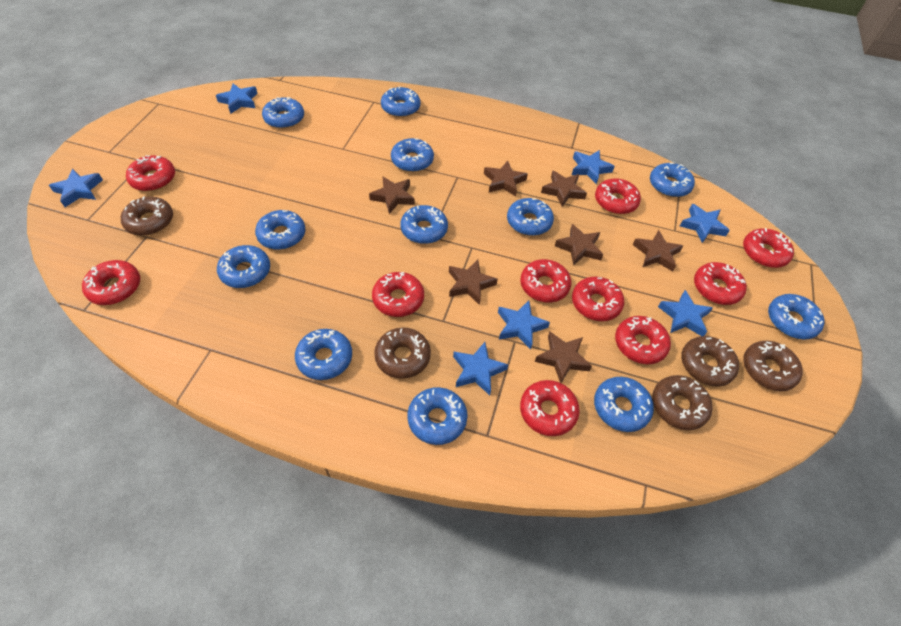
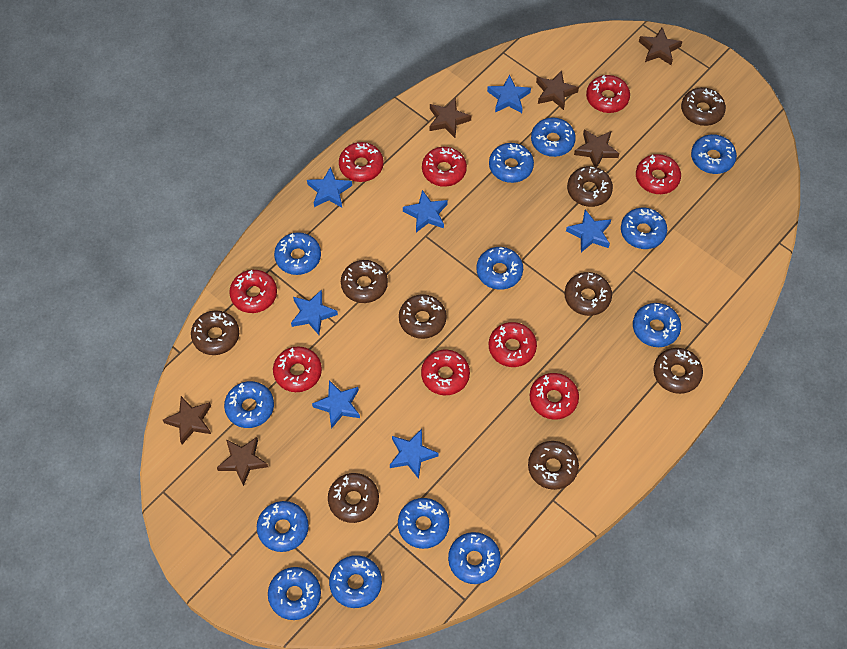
blue donut: [217,245,270,288] [255,210,306,250] [262,97,304,129] [295,329,352,380] [381,86,421,117] [391,138,434,172] [400,205,448,244] [407,387,468,445] [507,198,554,236] [594,377,654,432] [650,163,695,197] [768,294,825,340] = 12 -> [224,381,274,428] [257,501,309,552] [268,567,321,620] [274,232,321,275] [329,555,382,608] [398,498,449,549] [448,532,501,584] [476,247,523,290] [489,143,534,183] [531,117,576,157] [621,208,667,249] [633,303,681,347] [691,134,737,174] = 13
brown donut: [121,196,173,236] [374,327,431,379] [652,375,712,430] [681,336,739,387] [743,341,803,391] = 5 -> [191,310,239,355] [328,473,379,523] [341,260,388,303] [399,294,447,339] [528,441,579,490] [564,272,612,316] [567,166,613,207] [654,348,703,394] [681,87,726,126] = 9
brown star: [369,176,415,214] [449,260,498,305] [484,161,528,196] [535,332,592,383] [541,171,587,207] [555,224,603,266] [633,230,683,272] = 7 -> [163,396,211,444] [217,437,268,486] [429,98,471,138] [536,70,579,110] [574,129,620,167] [639,28,682,65] = 6
red donut: [82,260,140,305] [126,155,175,191] [372,272,424,317] [520,259,572,302] [520,380,580,436] [572,277,624,321] [595,178,641,214] [615,316,671,364] [694,262,747,305] [743,228,794,268] = 10 -> [229,270,277,313] [273,346,322,392] [339,142,384,182] [421,349,470,395] [422,147,467,187] [489,322,537,367] [530,373,579,420] [586,75,630,113] [636,154,681,194] = 9

